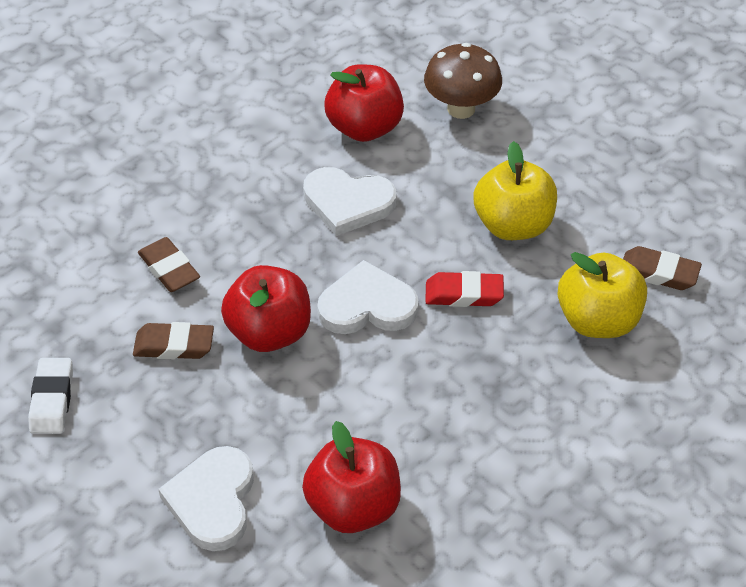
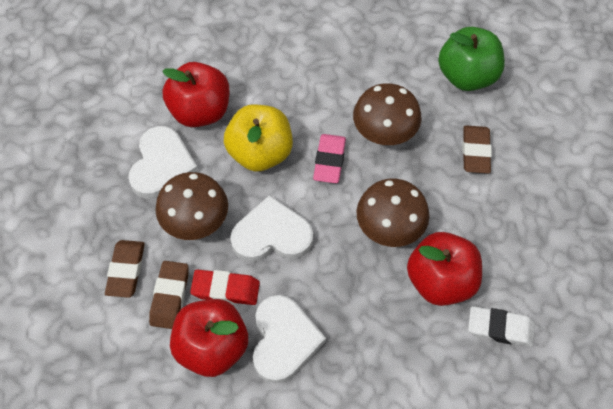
brown mushroom: [424,43,502,119] = 1 -> [155,172,228,240] [353,83,422,145] [356,179,430,247] = 3
green apple: none = 0 -> [438,27,505,91] = 1
pink eraser: none = 0 -> [313,134,346,183] = 1
yellow apple: [473,141,557,240] [557,252,647,338] = 2 -> [224,104,293,172] = 1

